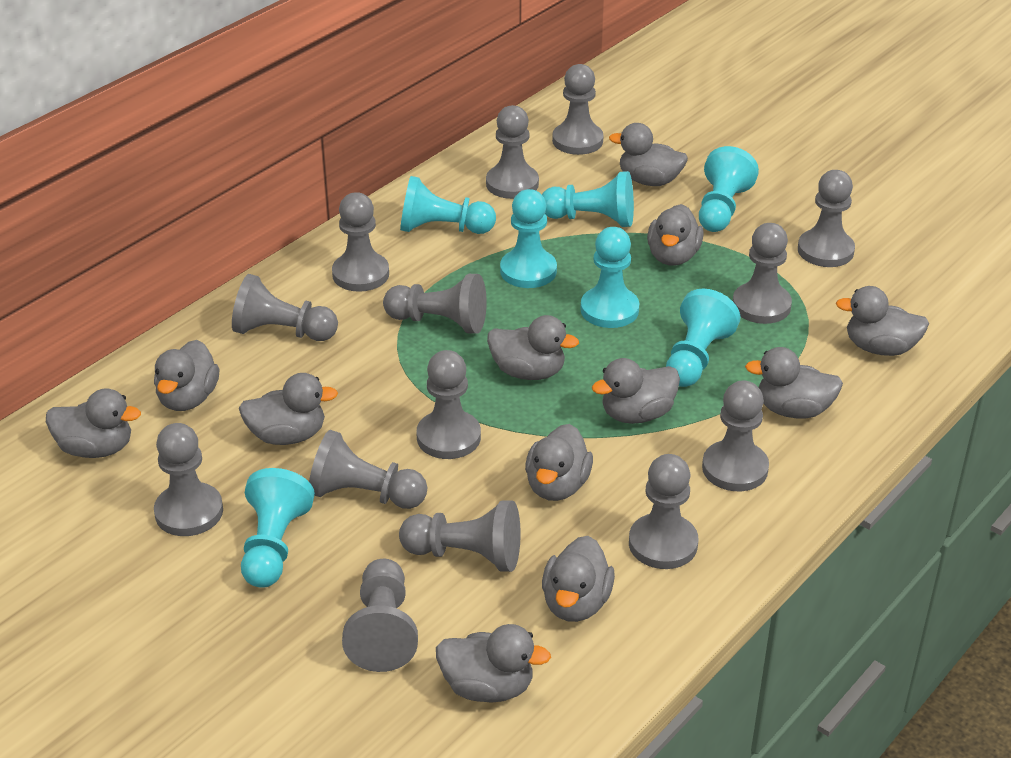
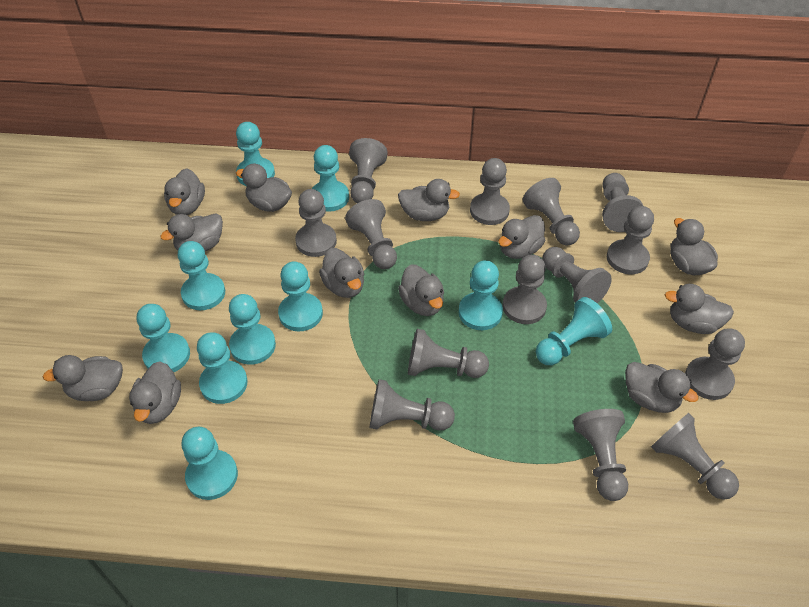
turquoise pawn: [241,468,315,588] [400,176,496,234] [500,189,557,288] [542,171,634,227] [580,227,639,328] [666,289,740,387] [699,146,759,232] = 7 -> [137,304,190,372] [178,241,225,310] [181,427,238,500] [197,332,248,404] [229,294,276,365] [236,122,275,186] [278,261,323,331] [312,145,349,212] [459,260,503,330] [536,297,612,365] = 10

